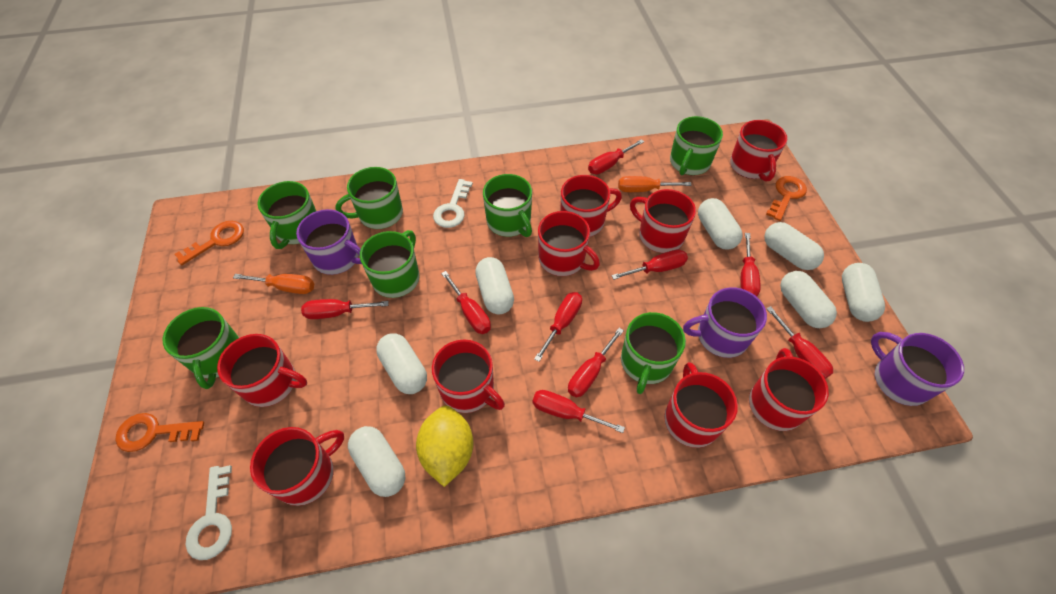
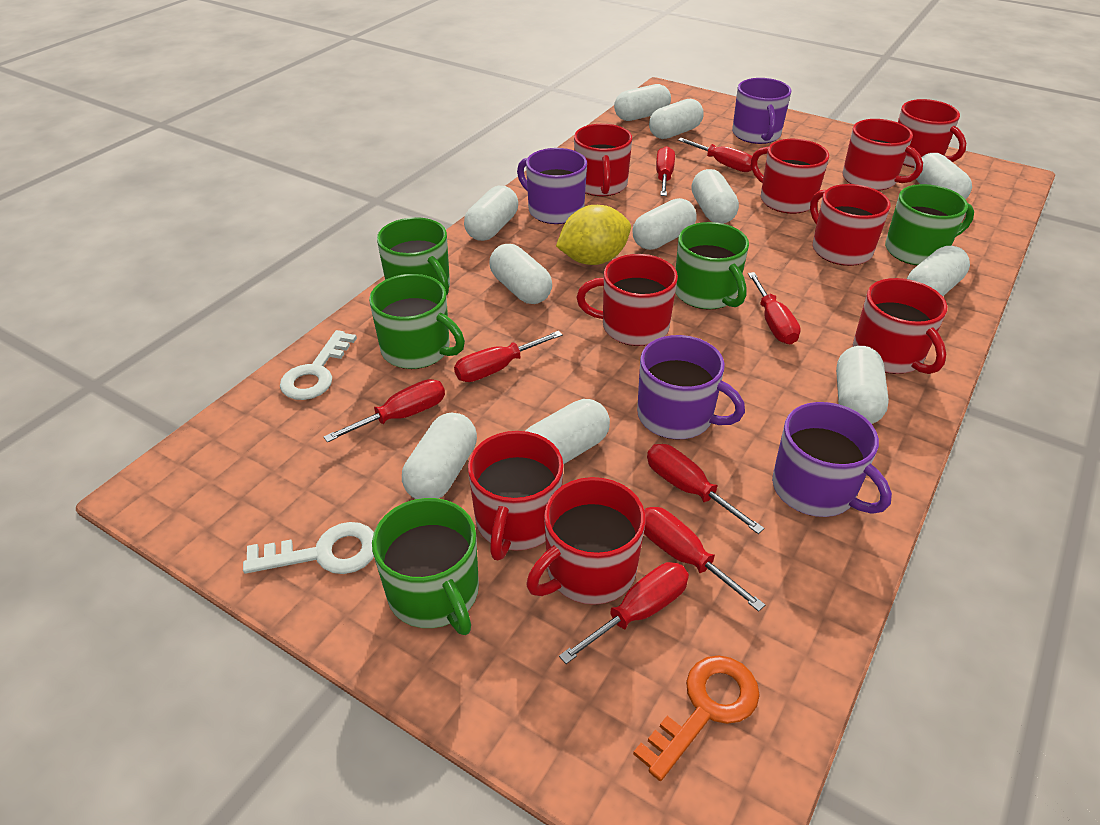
green mug: [162,307,239,389] [258,181,316,249] [335,167,403,229] [360,230,419,298] [483,174,532,237] [621,312,686,394] [670,116,723,175] = 7 -> [369,274,465,369] [372,498,479,635] [377,217,450,296] [675,222,749,309] [885,184,974,266] = 5
orange key: [115,413,204,452] [174,221,244,265] [766,176,807,221] = 3 -> [633,655,760,781] = 1
orange screwdriver: [233,274,314,294] [618,176,692,192] = 2 -> none = 0
purple mug: [296,209,362,275] [683,287,767,358] [871,332,964,406] = 3 -> [517,148,587,224] [637,335,745,440] [732,78,791,144] [772,402,892,517] = 4
red screwdriver: [301,299,389,319] [441,271,491,334] [532,390,625,433] [534,292,582,362] [568,328,624,398] [588,139,644,174] [611,249,688,280] [740,233,761,297] [766,306,833,379] = 9 -> [323,379,445,442] [454,331,563,382] [559,562,689,664] [644,507,765,612] [647,444,764,534] [656,146,675,196] [678,138,752,172] [748,272,801,345] = 8
white capsule: [348,426,406,497] [376,333,427,394] [475,257,514,315] [698,198,742,250] [764,222,824,270] [780,271,837,328] [842,263,885,322] = 7 -> [402,412,477,499] [464,186,518,241] [489,244,552,304] [525,399,610,464] [614,84,671,121] [633,198,697,250] [649,99,704,139] [691,169,739,224] [836,346,889,424] [907,246,970,296] [914,153,972,200] = 11

